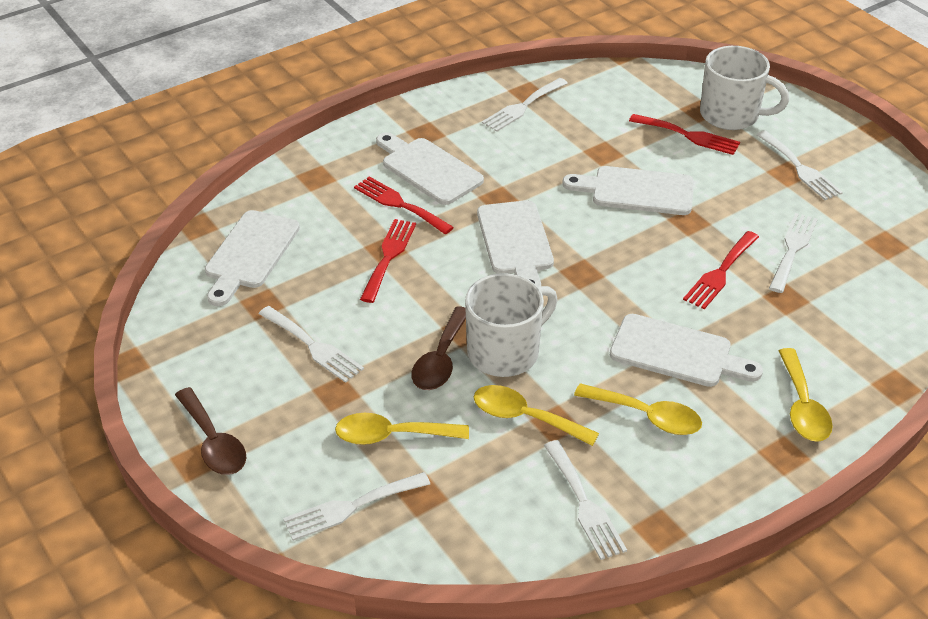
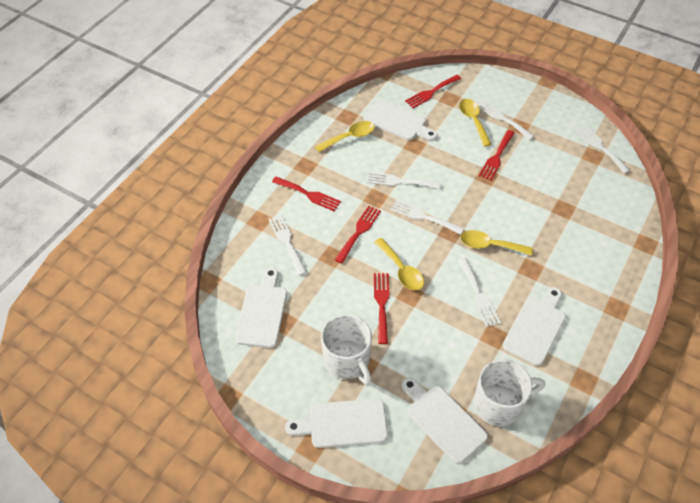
brown spoon: [175,387,246,475] [412,306,466,390] = 2 -> none = 0
red fork: [354,176,454,235] [360,219,416,303] [629,114,740,155] [683,231,759,309] = 4 -> [272,177,341,211] [335,206,381,264] [374,273,390,344] [405,75,461,108] [479,130,514,181] = 5

